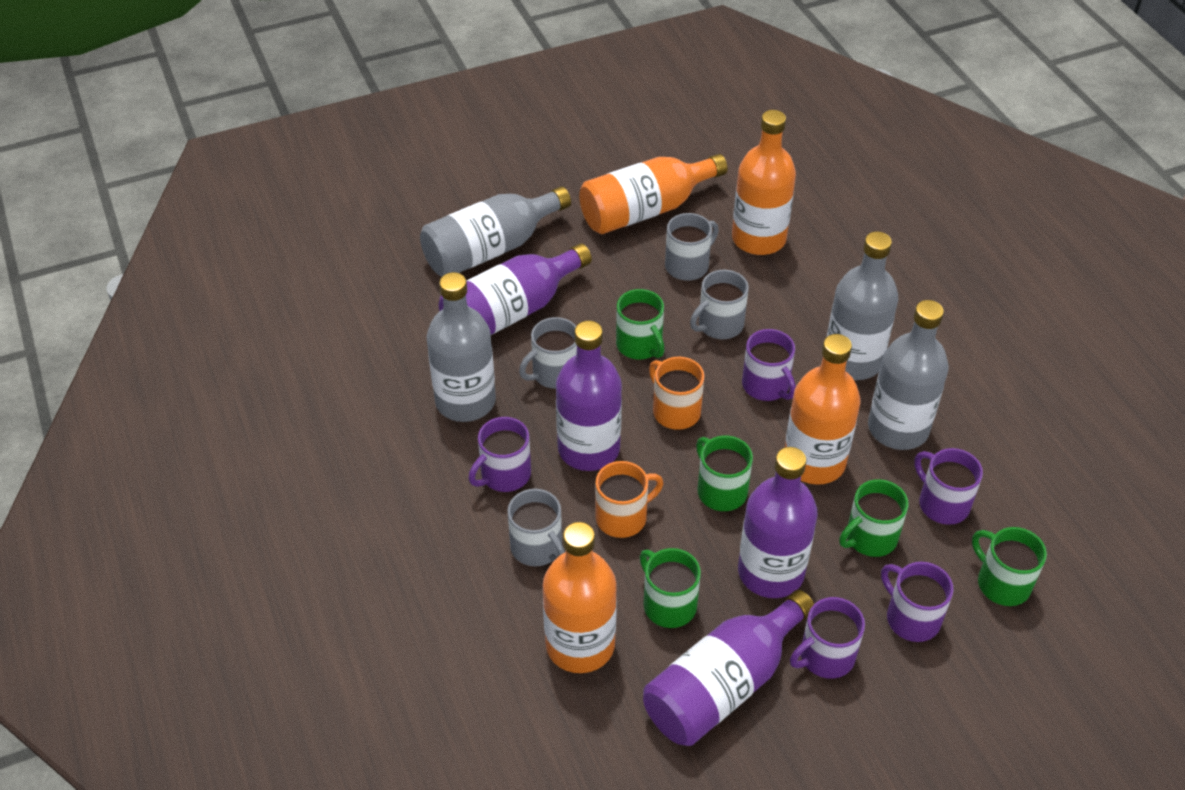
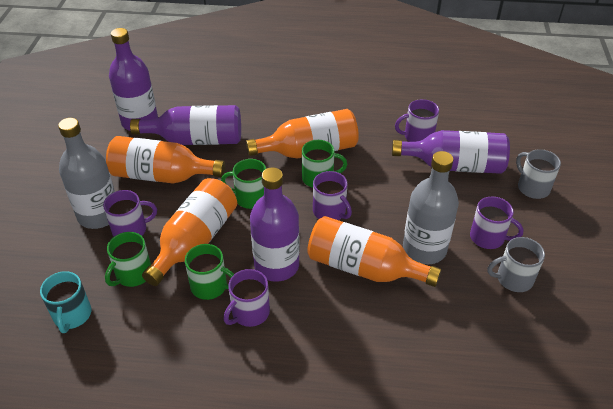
green mug: [616,289,664,359] [640,548,701,628] [696,436,753,511] [839,479,909,557] [972,527,1047,606] = 5 -> [105,232,151,287] [185,244,234,300] [221,159,266,209] [302,140,347,188] = 4
grey bottle: [420,186,571,276] [427,272,496,422] [827,232,898,380] [868,300,948,450] = 4 -> [58,118,115,229] [403,151,459,264] = 2
grey mug: [507,489,565,566] [519,317,577,389] [665,213,719,281] [690,270,749,339] = 4 -> [487,237,545,292] [516,149,561,199] = 2
orange mug: [595,461,663,538] [649,357,704,430] = 2 -> none = 0
turquoise mug: none = 0 -> [40,271,91,333] = 1

